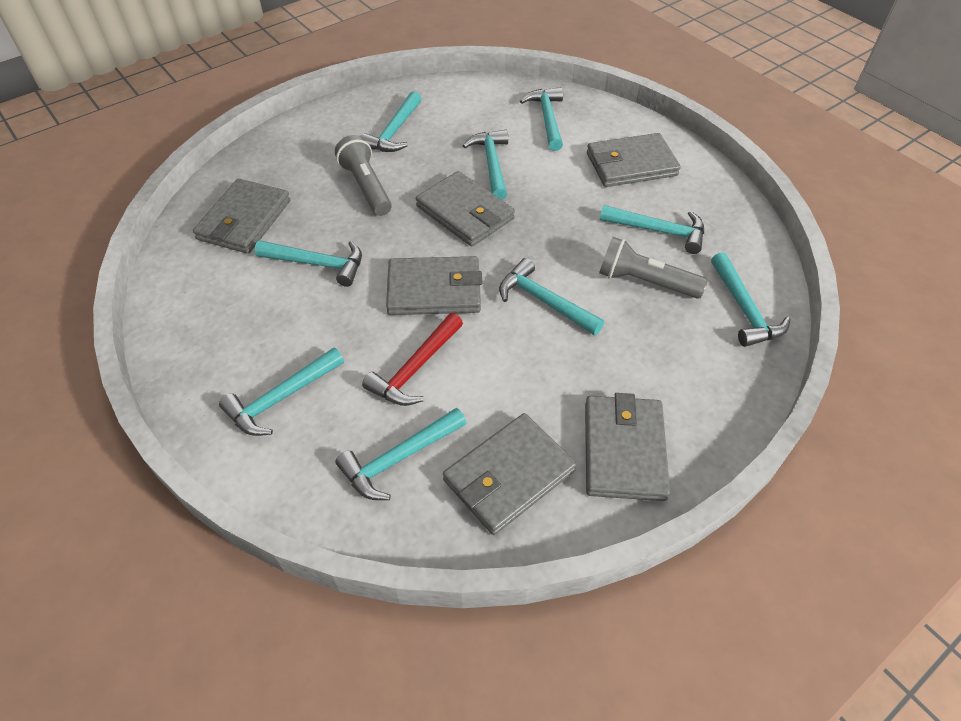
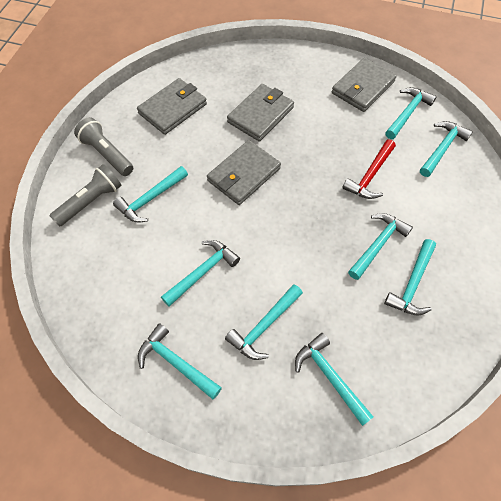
grey wallet: [193,179,290,254] [386,256,482,315] [416,171,515,247] [443,413,577,535] [585,393,670,501] [587,133,681,187] = 6 -> [137,78,207,135] [207,140,281,205] [227,84,294,142] [332,58,397,112] = 4

